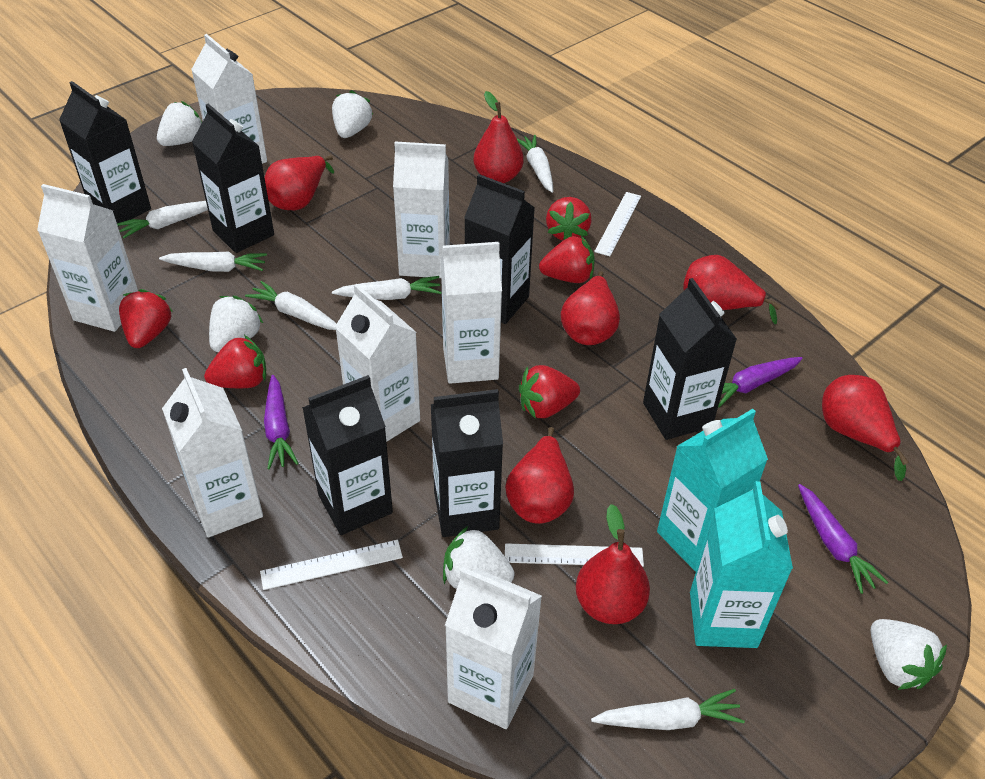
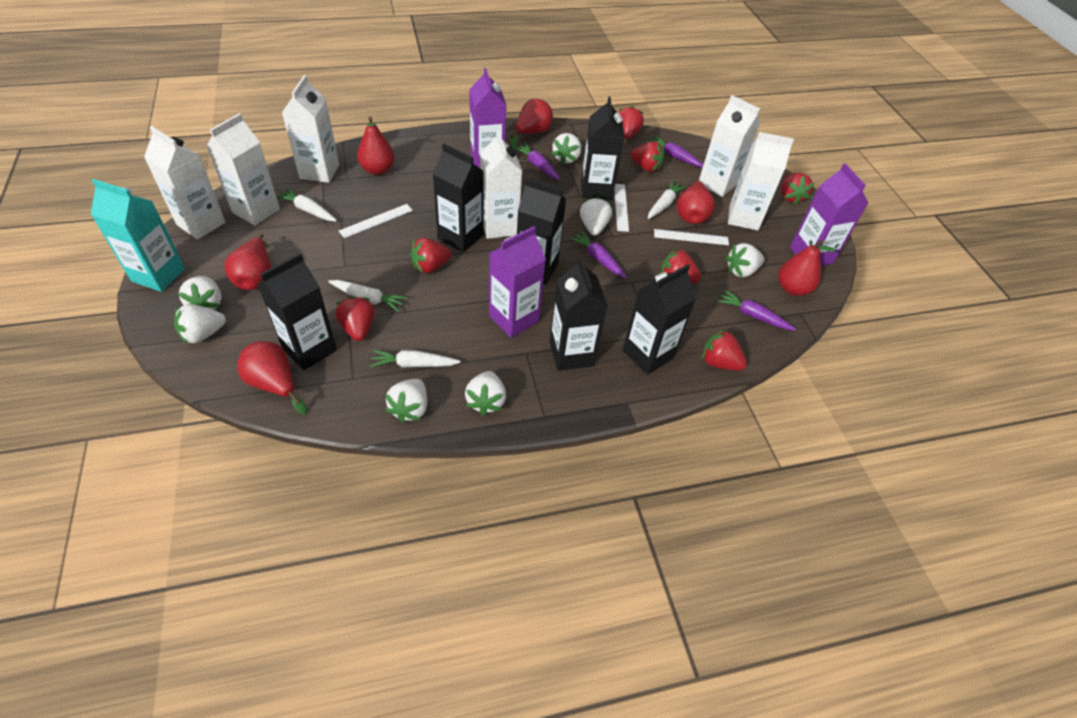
purple carrot: [264,375,299,469] [718,357,803,408] [798,484,889,594] = 3 -> [513,142,561,180] [569,231,627,279] [646,136,703,167] [717,290,796,330] = 4
purple carton: none = 0 -> [469,68,506,168] [489,226,546,338] [790,163,868,266] = 3
red pear: [264,155,334,210] [473,91,524,183] [505,427,574,524] [561,271,620,345] [576,504,650,624] [683,255,781,324] [822,375,909,481] = 7 -> [225,234,271,290] [237,341,307,415] [357,116,395,175] [510,99,553,147] [677,179,715,224] [778,239,836,296] = 6
red strawberry: [119,289,173,348] [204,335,266,388] [519,365,580,419] [539,236,595,283] [546,197,592,241] = 5 -> [335,296,375,341] [410,238,452,273] [619,105,644,139] [630,142,665,172] [661,248,701,283] [702,329,747,371] [781,173,814,205] = 7
turquoise carton: [657,409,768,572] [690,481,793,648] = 2 -> [91,179,185,292] = 1
white carrot: [117,201,208,239] [159,251,267,272] [245,281,337,330] [332,276,442,300] [517,135,553,193] [591,689,745,730] = 6 -> [276,187,337,221] [328,280,407,312] [370,350,461,368] [648,180,687,219] = 4
white carton: [37,184,138,332] [162,368,263,537] [191,34,267,164] [335,284,420,442] [393,141,450,278] [441,242,502,384] [445,567,542,729] = 7 -> [144,126,226,239] [206,113,280,226] [282,75,339,183] [480,130,522,239] [699,95,760,197] [728,132,794,230] = 6
white strawberry: [157,101,202,146] [209,296,264,352] [332,90,373,138] [443,526,514,589] [871,619,947,690] = 5 -> [174,304,226,344] [178,276,222,310] [385,379,427,423] [465,371,506,416] [552,133,581,165] [580,197,612,235] [726,243,764,277] = 7

